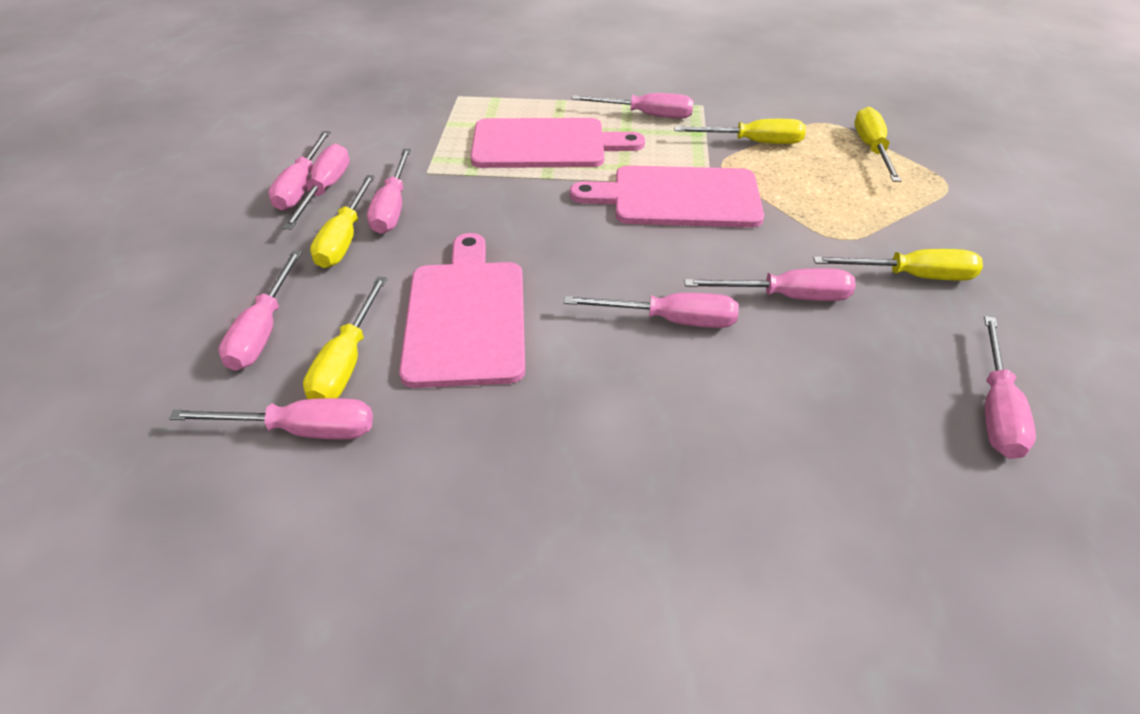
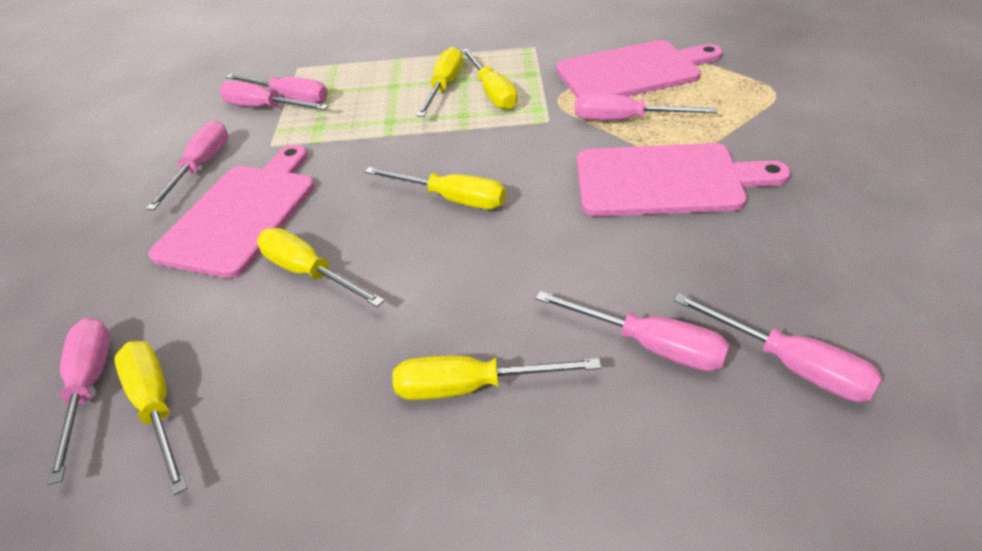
pink screwdriver: [169,398,373,439] [219,250,302,371] [268,131,331,211] [283,144,350,230] [367,149,411,234] [564,293,739,328] [571,93,694,119] [684,268,856,301] [984,316,1036,459] = 9 -> [47,317,110,485] [146,121,228,210] [219,81,329,110] [226,74,328,104] [535,291,730,371] [575,94,717,120] [674,293,882,402] = 7
yellow screwdriver: [303,276,387,399] [310,175,375,268] [674,119,806,144] [813,249,983,280] [854,106,901,182] = 5 -> [114,341,187,496] [257,228,385,307] [365,167,506,209] [392,356,602,400] [416,47,463,117] [461,49,518,110] = 6

